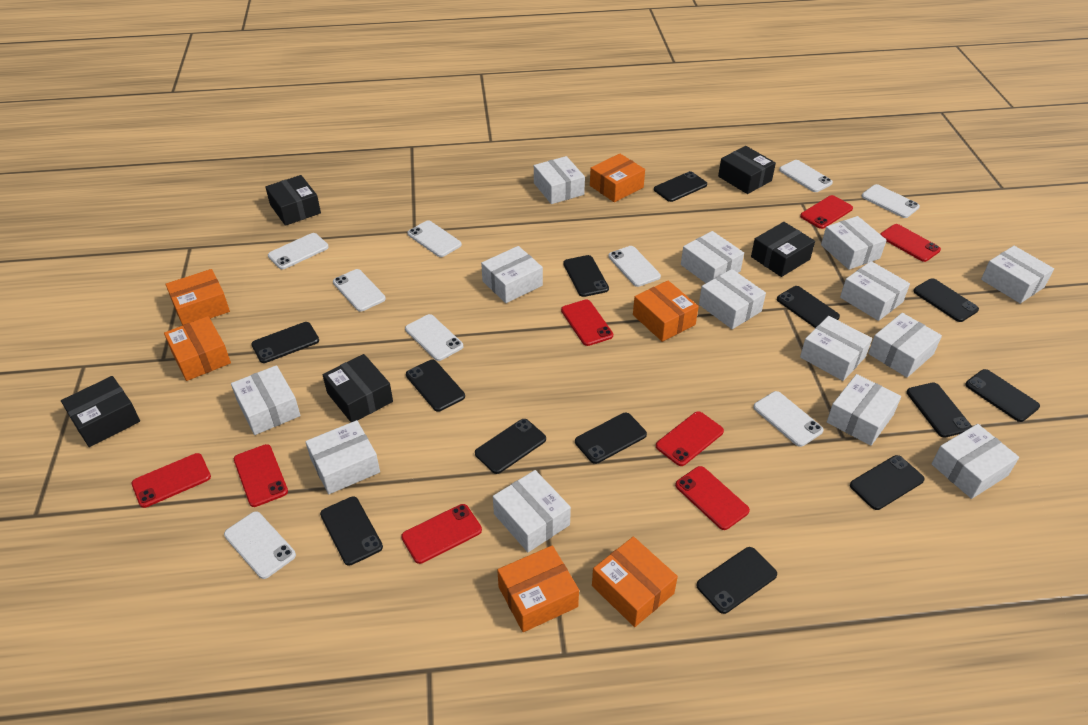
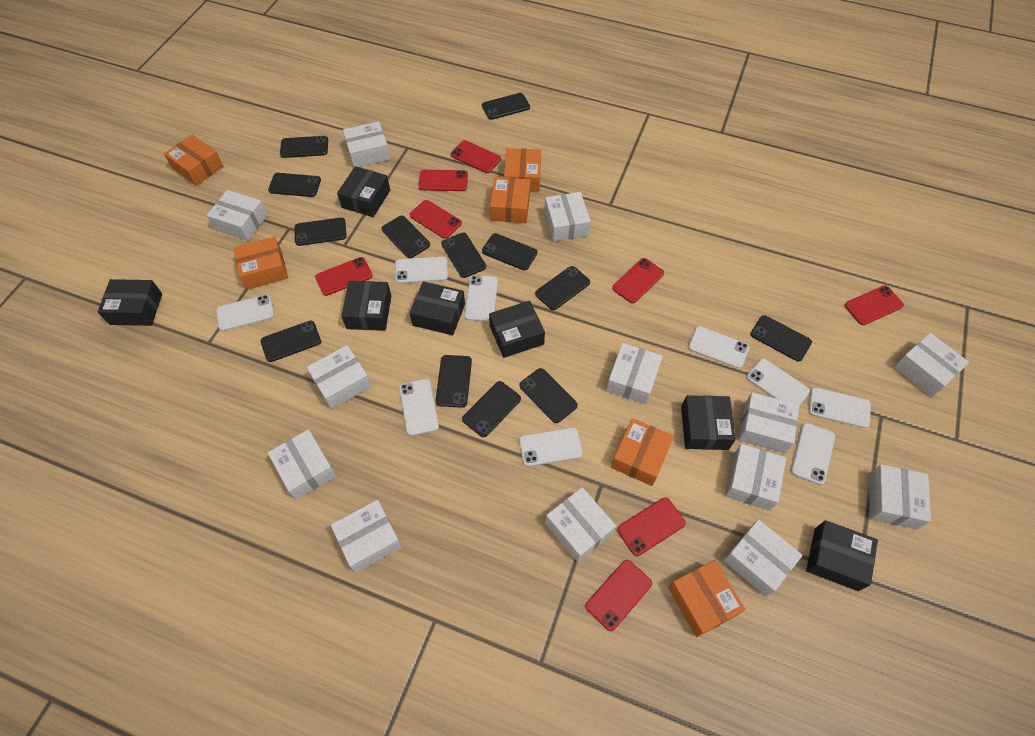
black box: [61,376,140,447] [265,175,321,226] [323,354,393,422] [718,146,776,194] [751,222,815,277] = 5 -> [98,279,162,326] [337,166,390,217] [341,281,391,331] [409,281,465,335] [489,301,545,358] [681,395,736,450] [806,520,878,591] = 7
white box: [231,365,301,435] [305,420,380,494] [481,246,543,303] [493,470,571,552] [534,156,585,204] [681,231,744,283] [699,269,766,329] [800,316,872,381] [821,216,887,270] [827,374,901,446] [840,261,910,321] [868,313,942,377] [932,424,1019,499] [981,246,1054,303] = 14 -> [207,190,267,241] [268,429,336,500] [306,345,372,409] [331,500,402,573] [343,121,390,167] [544,192,591,241] [546,487,616,562] [606,343,663,404] [724,519,802,597] [725,444,786,511] [738,392,799,453] [869,464,931,529] [894,333,969,397] = 13

